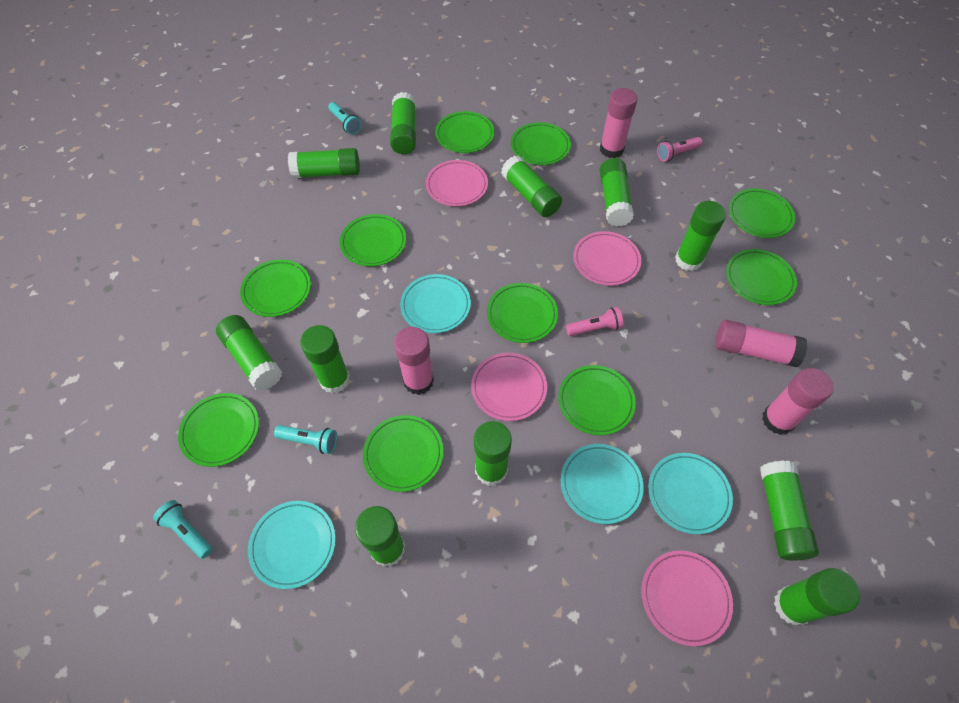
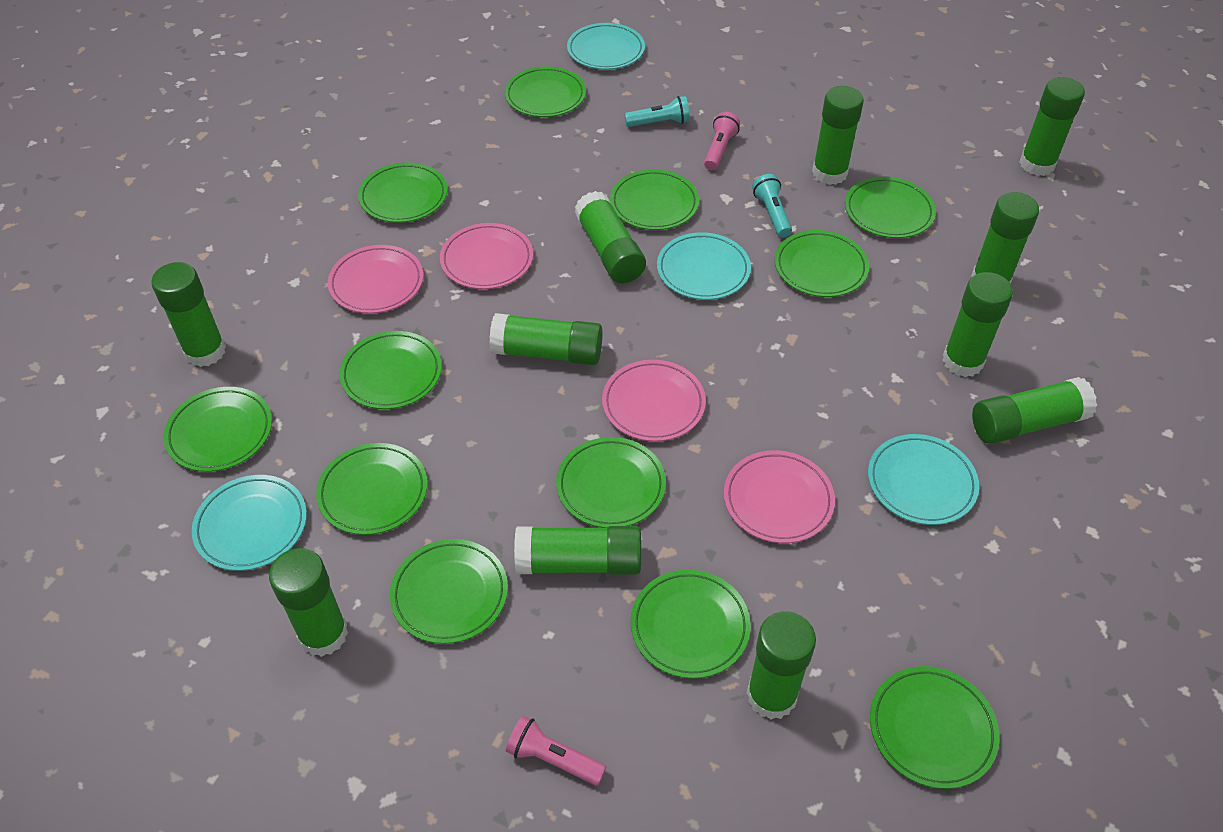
green plate: [178,393,259,467] [240,260,311,317] [340,214,406,266] [363,415,443,492] [435,111,494,153] [487,283,558,343] [511,122,571,165] [558,365,636,435] [726,249,797,305] [729,188,795,238] = 10 -> [163,387,272,472] [316,443,427,535] [339,331,442,409] [358,162,447,223] [390,539,508,644] [505,66,586,117] [556,437,666,528] [610,169,699,230] [631,570,751,679] [775,230,869,297] [845,177,936,238] [870,666,1000,789] = 12
pink glue stick: [394,327,434,395] [600,88,637,158] [715,320,807,367] [762,368,833,435] = 4 -> none = 0
turquoise flashlight: [153,500,213,559] [274,425,337,454] [328,102,362,135] = 3 -> [624,96,690,127] [752,174,792,238] = 2

